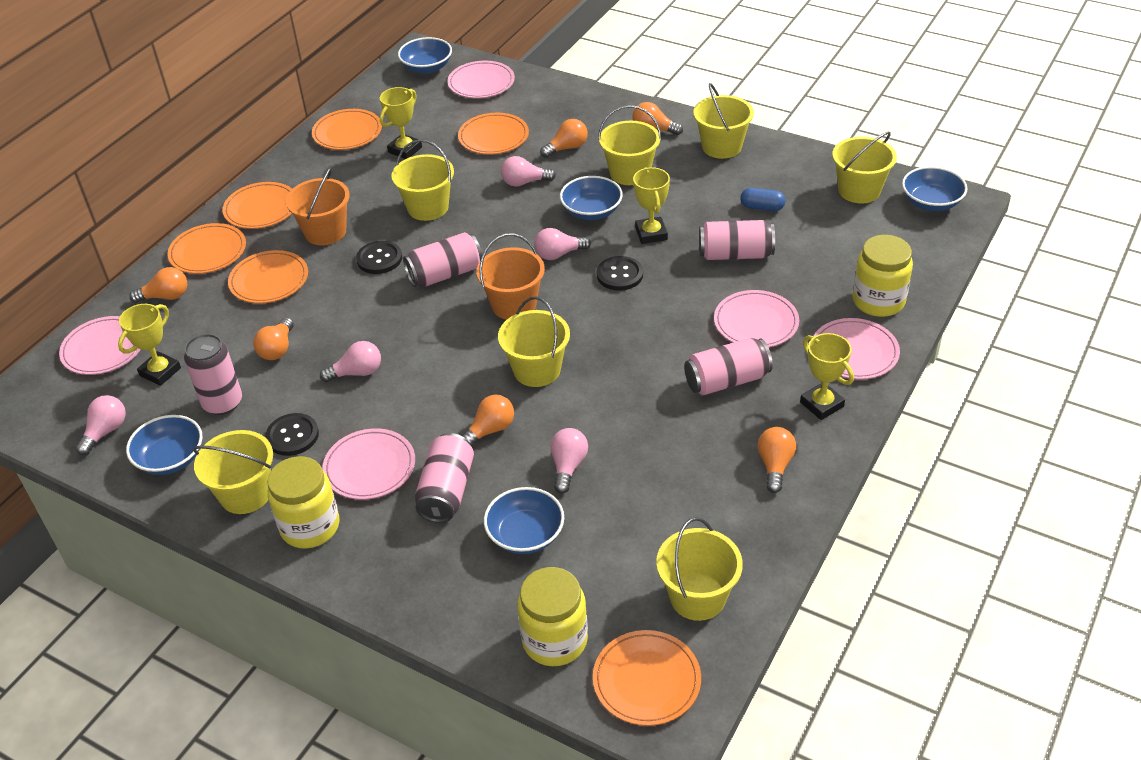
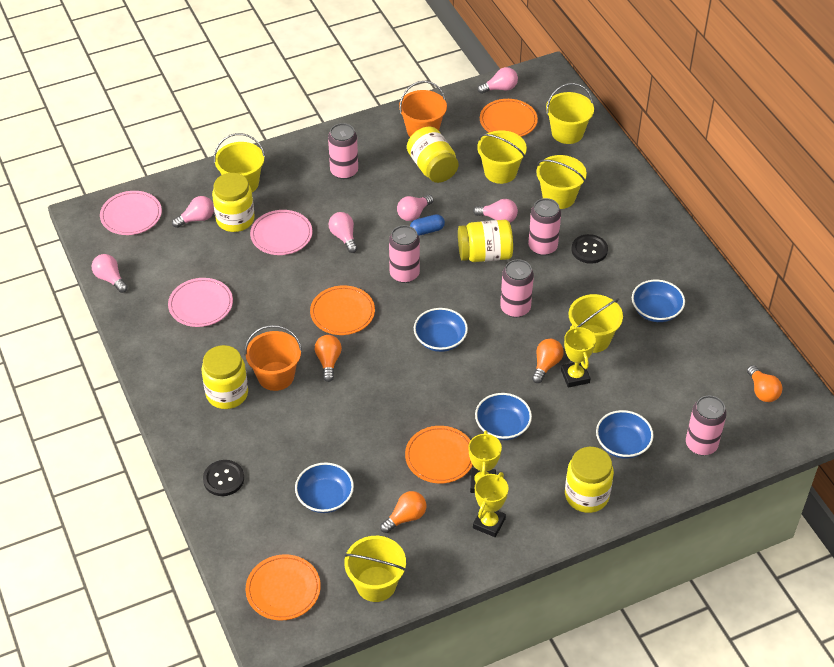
black button: [265,413,319,456] [356,241,402,274] [597,256,643,291] = 3 -> [203,460,244,496] [572,234,608,264] = 2
orange light bulb: [129,267,187,303] [253,317,294,360] [462,395,514,446] [540,119,588,158] [633,102,683,135] [758,427,796,493] = 6 -> [315,335,342,382] [380,491,426,533] [532,339,564,383] [747,365,782,402] = 4
orange plate: [167,223,246,274] [222,182,292,229] [228,250,308,303] [312,109,382,150] [458,113,529,154] [593,630,701,726] = 6 -> [246,554,321,620] [310,285,375,335] [405,426,473,483] [480,99,538,137] = 4
pink light bulb: [76,395,126,455] [320,341,381,382] [501,156,556,187] [534,228,591,260] [550,428,588,494] = 5 -> [92,254,128,293] [172,196,214,228] [328,212,358,253] [397,195,434,221] [473,199,518,223] [477,67,518,94] = 6
pink plate: [59,316,141,375] [322,428,415,500] [447,61,515,98] [714,290,799,347] [814,318,900,380] = 5 -> [100,191,162,235] [168,278,233,327] [250,210,312,255] = 3
yellow bucket: [193,430,273,514] [391,139,454,221] [498,296,570,387] [598,105,661,185] [656,517,743,621] [693,83,754,159] [832,131,897,204] = 7 -> [214,133,265,192] [344,536,406,602] [477,130,527,184] [536,155,587,209] [546,83,594,144] [569,294,623,353] = 6
yellow jar: [267,456,339,548] [517,567,588,666] [853,235,913,317] = 3 -> [202,345,248,409] [212,173,255,232] [407,126,459,183] [458,220,513,262] [565,447,614,513] = 5
yellow trophy: [118,304,181,386] [380,87,422,159] [633,167,670,244] [800,333,854,420] = 4 -> [468,431,502,493] [473,472,508,537] [561,325,596,388] = 3

